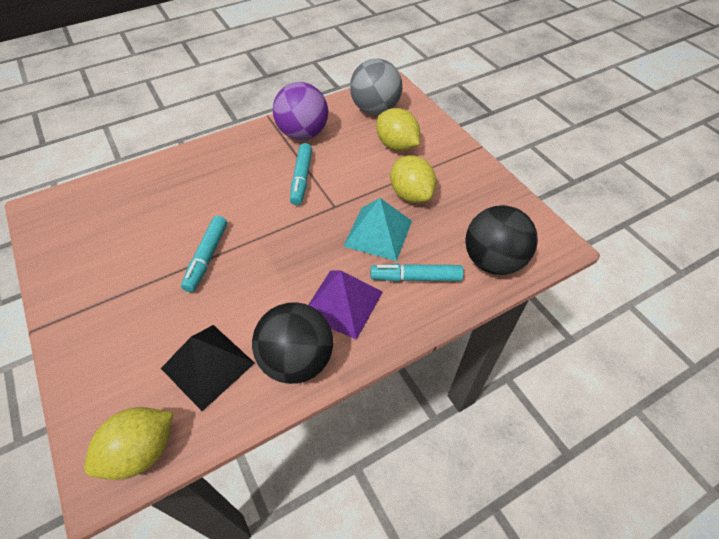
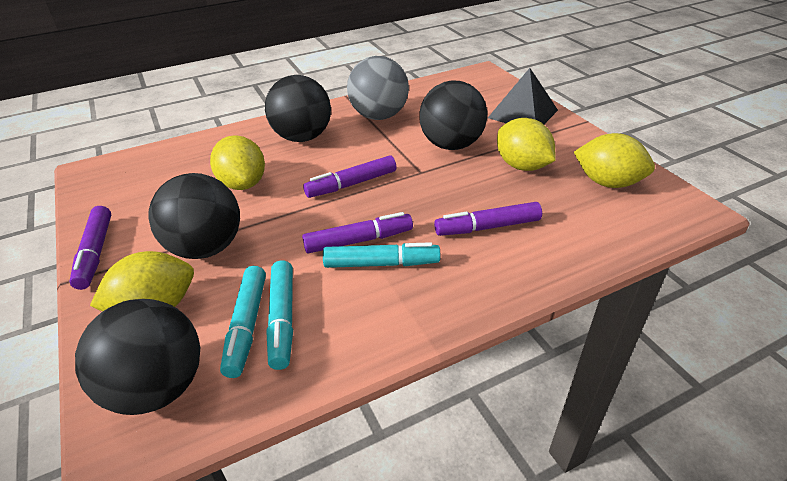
black ball: [252,302,333,384] [465,205,538,275] = 2 -> [75,299,200,415] [148,173,240,259] [265,75,331,142] [419,80,487,150] = 4
purple ball: [273,82,328,140] = 1 -> none = 0
purple marker: none = 0 -> [69,206,111,290] [302,212,413,254] [303,155,397,198] [434,202,542,236] = 4
purple pyramid: [308,271,383,340] = 1 -> none = 0
turquoise pyramid: [343,198,412,261] = 1 -> none = 0
yellow lemon: [84,407,173,480] [376,108,420,151] [390,155,436,203] = 3 -> [90,251,194,311] [210,135,265,190] [497,118,556,171] [574,133,655,188] = 4

